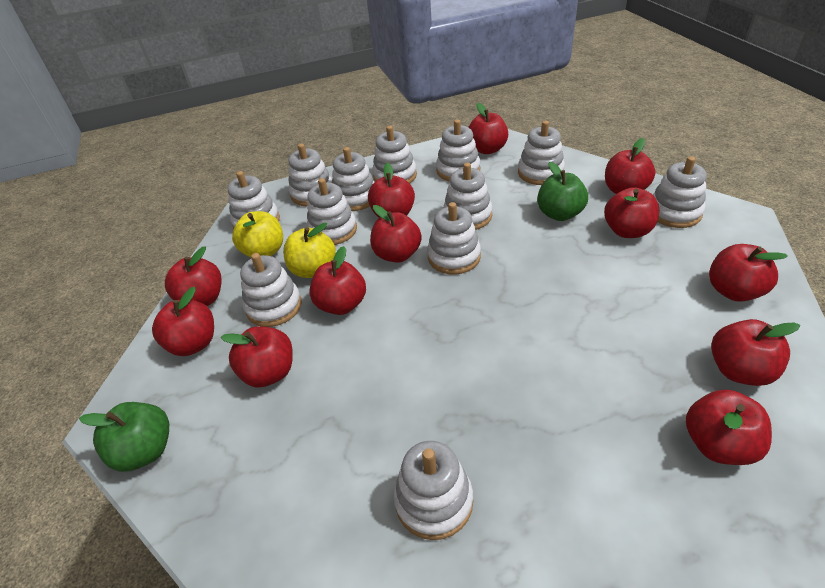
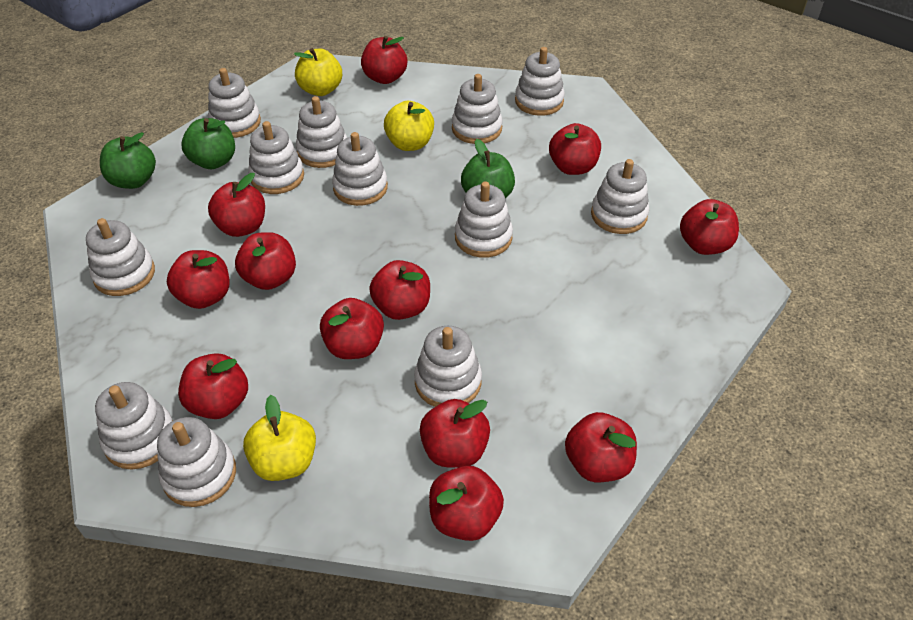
green apple: [79,402,169,472] [537,162,588,221] = 2 -> [100,132,156,189] [182,118,235,169] [461,139,515,198] = 3
yellow apple: [232,211,283,257] [283,223,336,278] = 2 -> [243,395,316,481] [294,48,342,96] [384,101,434,151] = 3

